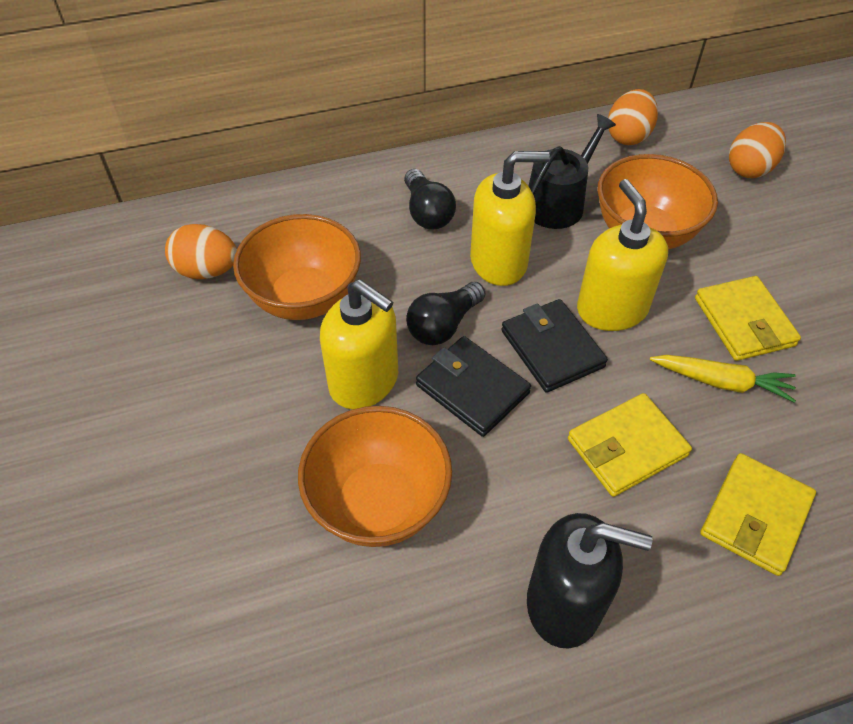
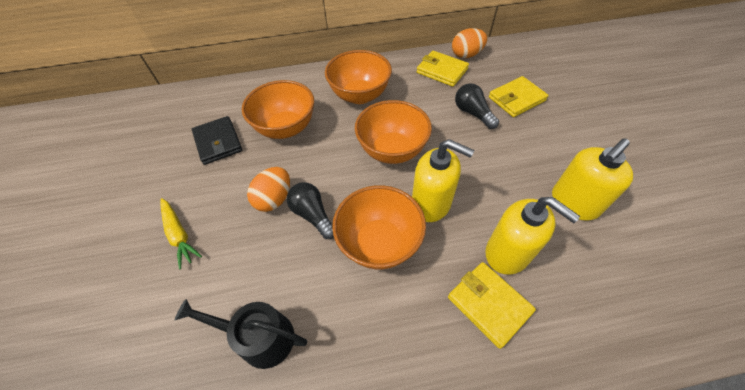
black soap dispenser: [527,513,653,649] = 1 -> none = 0
black wallet: [416,336,531,437] [501,299,608,393] = 2 -> [192,116,242,165] = 1
orange bowl: [233,214,361,320] [298,406,452,547] [598,154,718,249] = 3 -> [242,80,314,139] [325,50,392,104] [332,185,426,269] [355,100,432,164] = 4
orange egg: [165,224,237,279] [608,89,658,145] [729,122,786,178] = 3 -> [247,167,290,212] [452,28,487,58] = 2

